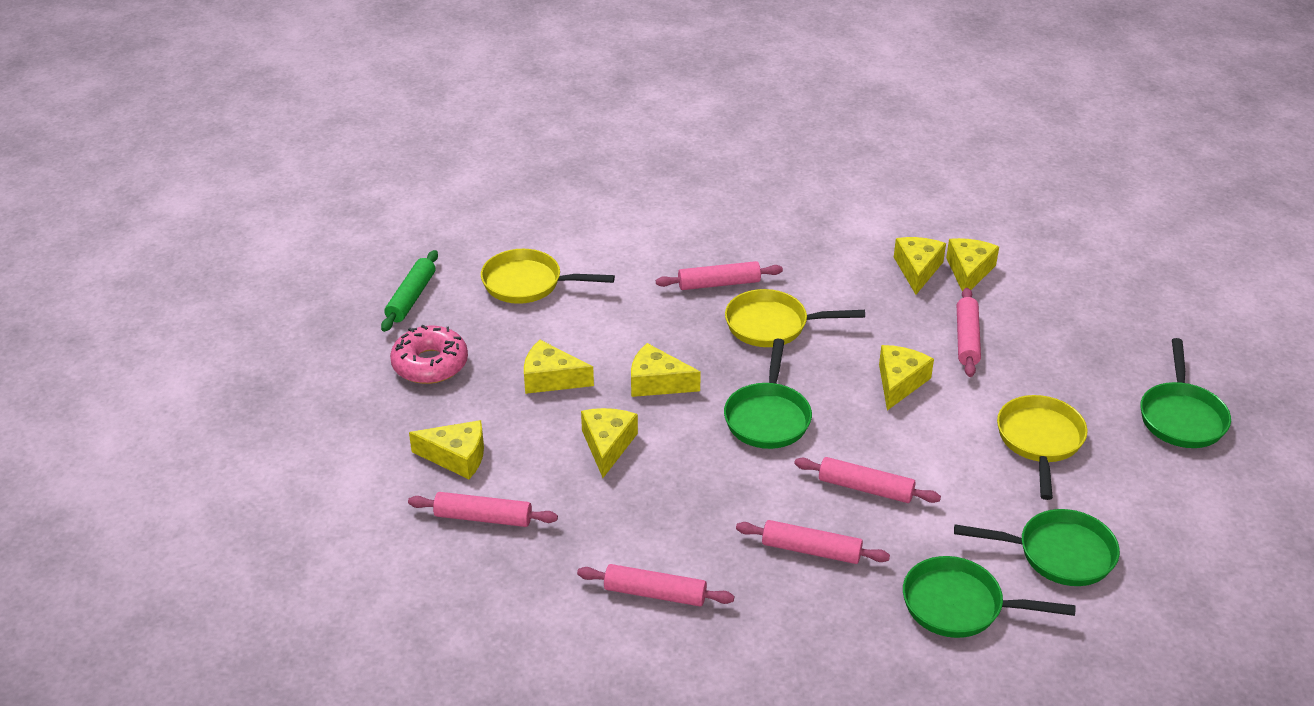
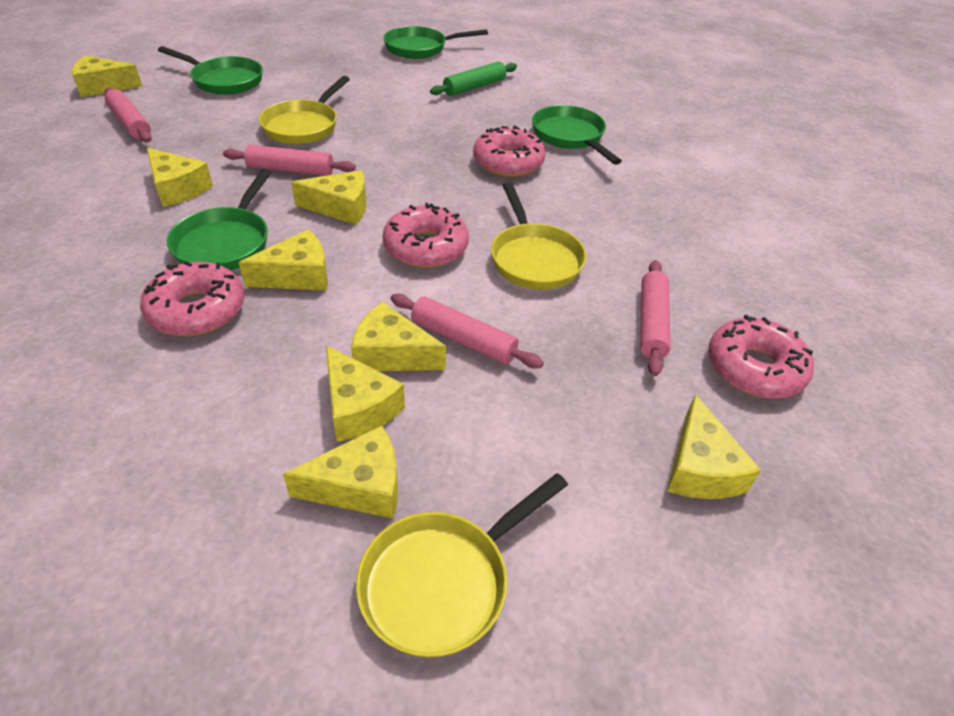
pink donut: [390,325,468,384] = 1 -> [140,261,245,336] [383,203,469,268] [473,125,546,177] [708,315,814,399] = 4
pink rolling pin: [408,492,558,527] [577,564,734,606] [656,261,783,290] [736,520,890,564] [794,457,941,503] [957,288,981,377] = 6 -> [105,87,152,143] [223,145,356,176] [391,294,544,368] [640,260,670,376] = 4
yellow cheese: [409,420,484,479] [524,340,594,394] [581,408,638,478] [631,343,701,397] [879,345,934,410] [894,237,946,294] [946,238,999,291] = 7 -> [72,55,143,97] [147,148,213,207] [238,229,328,291] [283,426,398,519] [291,170,366,225] [326,345,405,442] [351,302,446,371] [667,394,761,499] = 8

